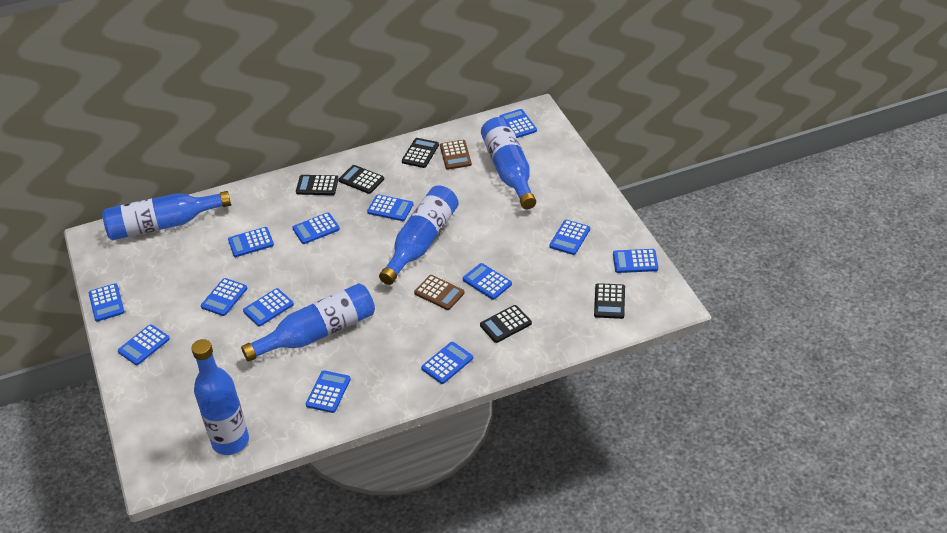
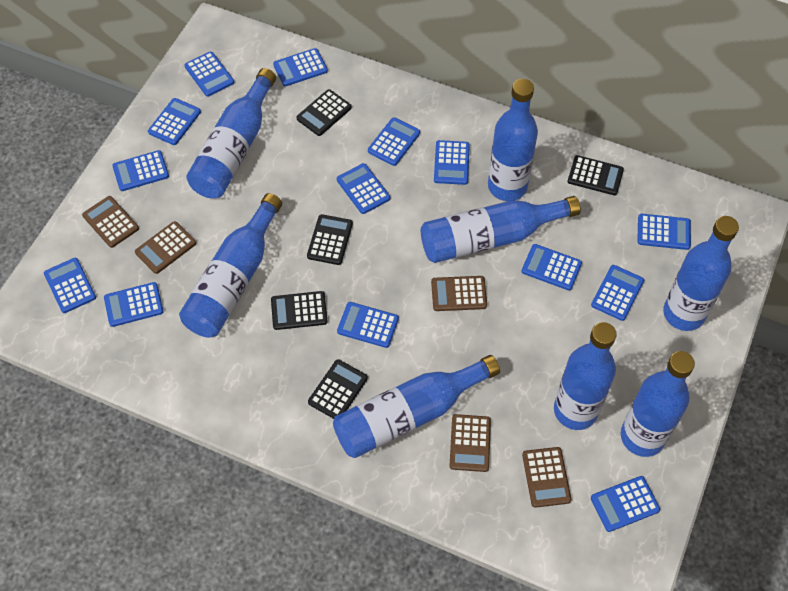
blue bottle: [102,191,231,240] [192,339,249,455] [241,283,375,362] [379,185,459,285] [481,117,536,209] = 5 -> [179,193,282,338] [186,68,276,198] [333,355,500,458] [421,196,581,263] [488,79,538,201] [554,322,617,430] [621,351,695,457] [663,216,739,331] = 8
blue calculator: [89,283,125,322] [118,324,170,365] [201,278,247,316] [228,227,274,257] [243,288,294,326] [292,212,340,244] [306,370,351,413] [367,194,413,221] [421,342,473,384] [463,263,512,300] [499,109,537,138] [549,220,590,255] [613,249,658,273] = 13 -> [44,258,96,313] [104,282,163,327] [112,150,169,191] [148,98,201,145] [185,51,234,97] [273,48,328,86] [337,163,390,214] [337,302,399,348] [368,117,420,166] [434,140,470,185] [521,244,582,290] [591,265,644,321] [591,476,660,532] [637,214,691,250] = 14
brown calculator: [414,275,465,310] [440,140,472,170] = 2 -> [82,196,139,248] [135,221,196,274] [431,276,487,311] [450,414,491,472] [522,447,571,508] = 5

